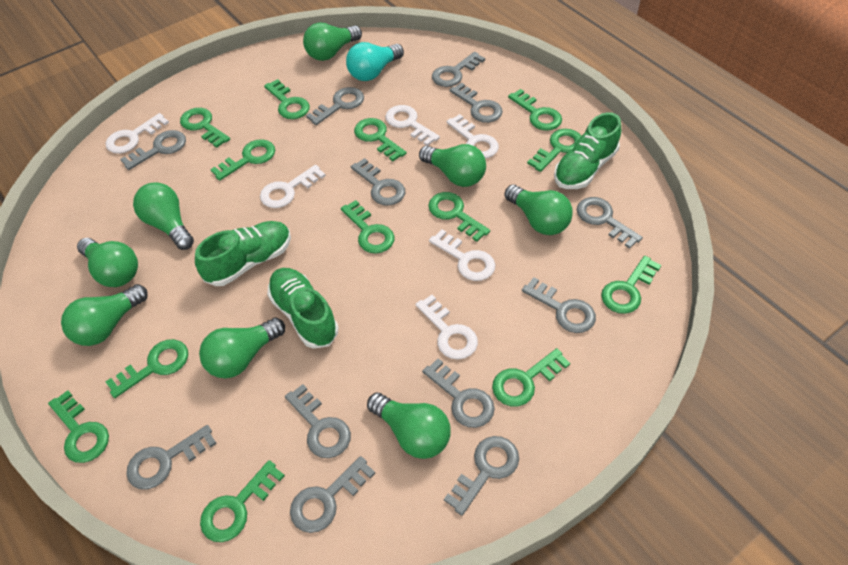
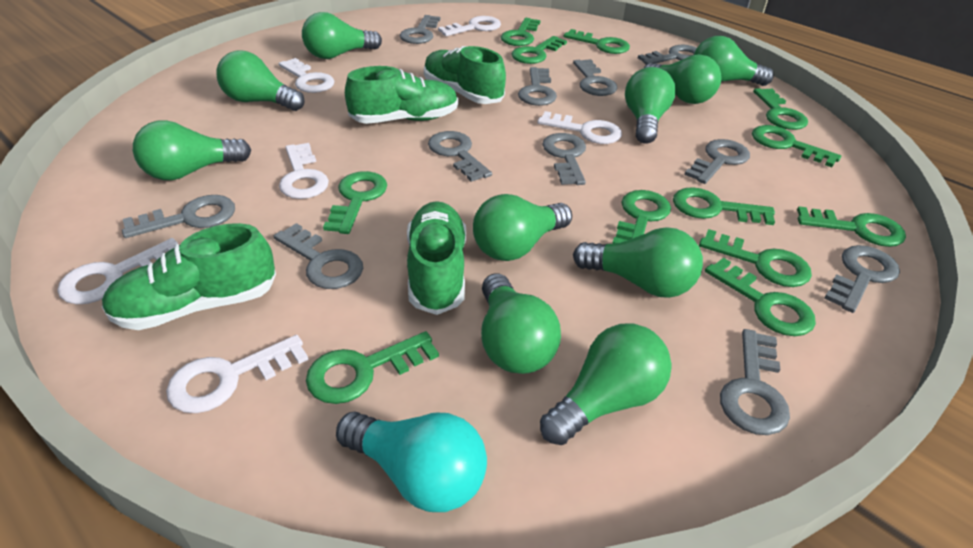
green key: [48,390,109,463] [106,339,188,398] [180,108,230,148] [200,460,285,542] [210,139,275,181] [264,79,310,119] [341,200,395,254] [354,118,406,161] [428,192,490,242] [492,348,570,407] [508,89,562,131] [527,129,581,172] [601,256,661,314] = 13 -> [306,331,439,404] [323,171,387,234] [501,18,541,46] [512,36,567,64] [564,29,630,54] [612,190,671,244] [673,187,775,225] [699,229,812,287] [705,258,816,336] [752,125,841,167] [753,88,808,130] [797,206,906,247] = 12
green light bulb: [61,284,148,346] [77,238,138,287] [133,182,194,250] [199,318,285,378] [303,22,362,61] [367,393,451,459] [419,144,486,187] [505,185,573,235] = 8 -> [133,120,251,180] [216,50,305,111] [302,12,382,59] [473,194,572,261] [481,273,561,374] [540,323,672,445] [573,227,703,298] [625,67,676,144] [644,54,721,104] [694,36,774,86] = 10
green shoe: [195,221,291,286] [267,268,338,348] [554,112,621,189] = 3 -> [102,223,276,330] [345,66,458,124] [407,201,466,315] [424,46,506,104] = 4
grey key: [120,130,186,170] [126,425,217,490] [285,384,351,458] [290,456,375,533] [306,87,364,125] [351,158,405,206] [422,358,495,428] [432,52,485,87] [444,436,519,516] [449,83,503,123] [522,277,596,333] [577,197,643,249] = 12 -> [122,195,235,238] [274,223,363,289] [400,15,441,44] [428,131,492,182] [518,67,557,106] [542,133,586,185] [573,59,617,96] [638,45,697,65] [684,139,750,184] [720,329,790,435] [824,245,900,313] = 11

